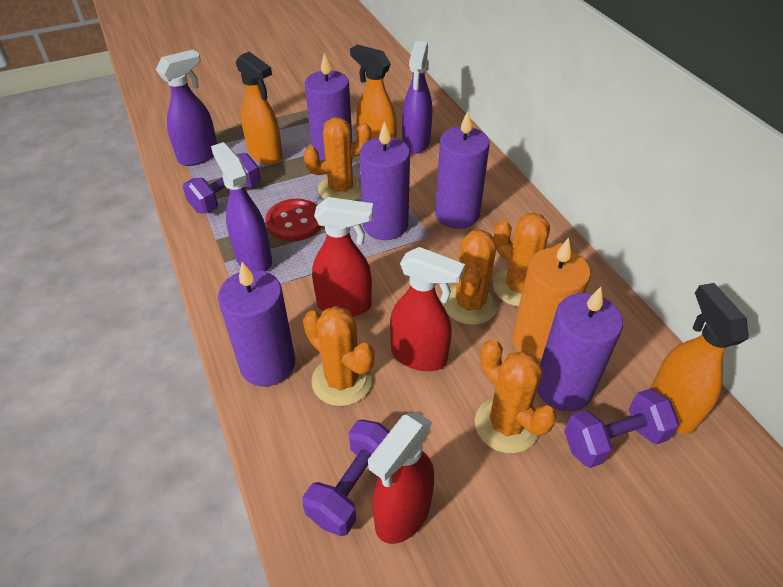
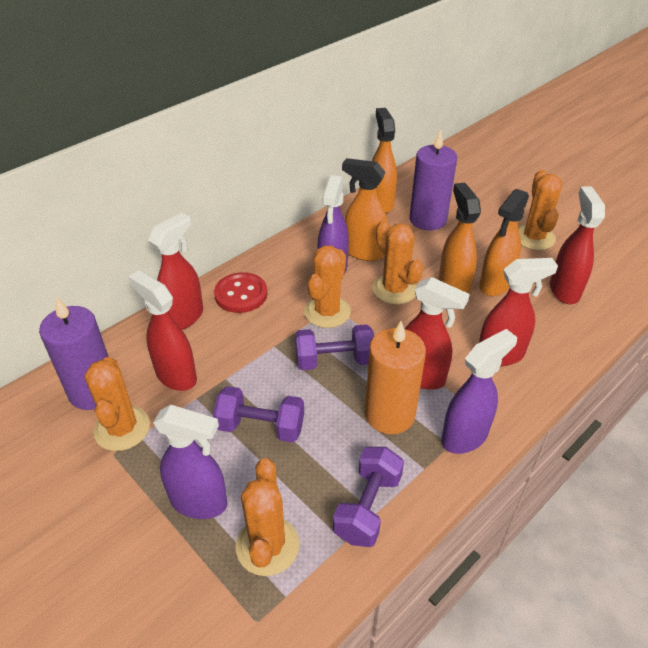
orange spray bottle: [236,52,283,165] [350,45,397,139] [650,283,749,434] = 3 -> [342,158,388,261] [372,108,397,213] [439,182,481,294] [479,189,529,296] = 4
purple candle: [218,262,295,387] [305,53,352,161] [360,121,410,240] [435,111,490,229] [537,287,623,412] = 5 -> [39,297,109,410] [410,130,457,230] = 2
red spray bottle: [312,197,373,317] [368,412,434,544] [390,247,465,371] = 3 -> [128,270,197,391] [148,213,203,330] [405,277,470,390] [479,258,558,366] [550,187,605,304] = 5

